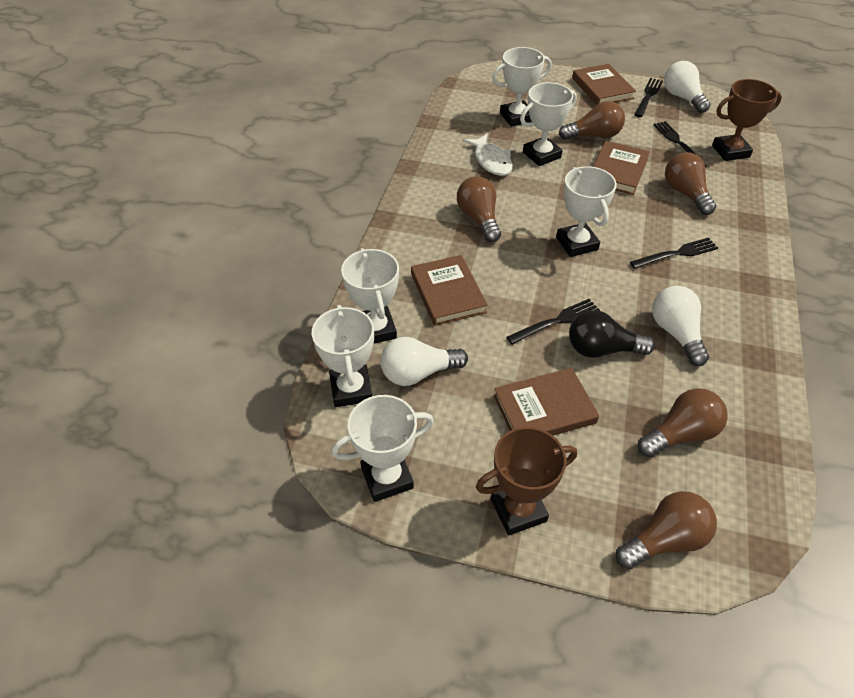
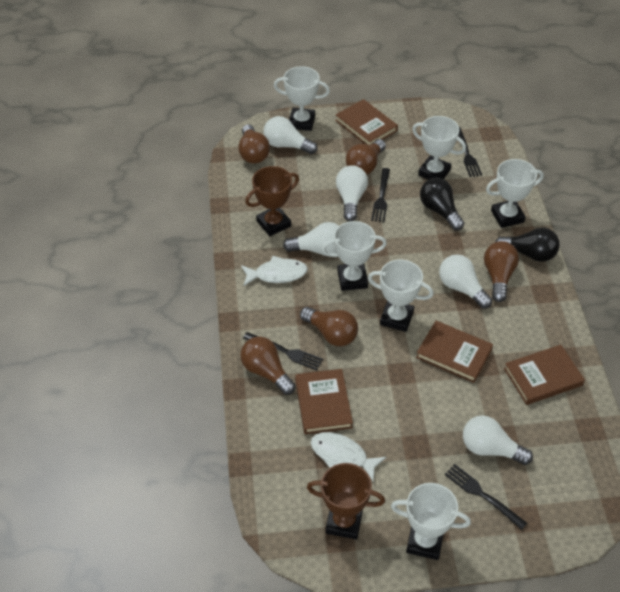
black light bulb: [569,310,655,358] = 1 -> [420,178,464,230] [495,228,560,262] = 2
white fish: [463,134,513,176] = 1 -> [241,256,308,287] [311,432,386,481] = 2
white light bulb: [381,337,468,386] [652,286,709,366] [664,61,711,113] = 3 -> [263,116,318,154] [283,222,339,256] [336,165,368,221] [439,254,492,309] [463,415,533,465] = 5

